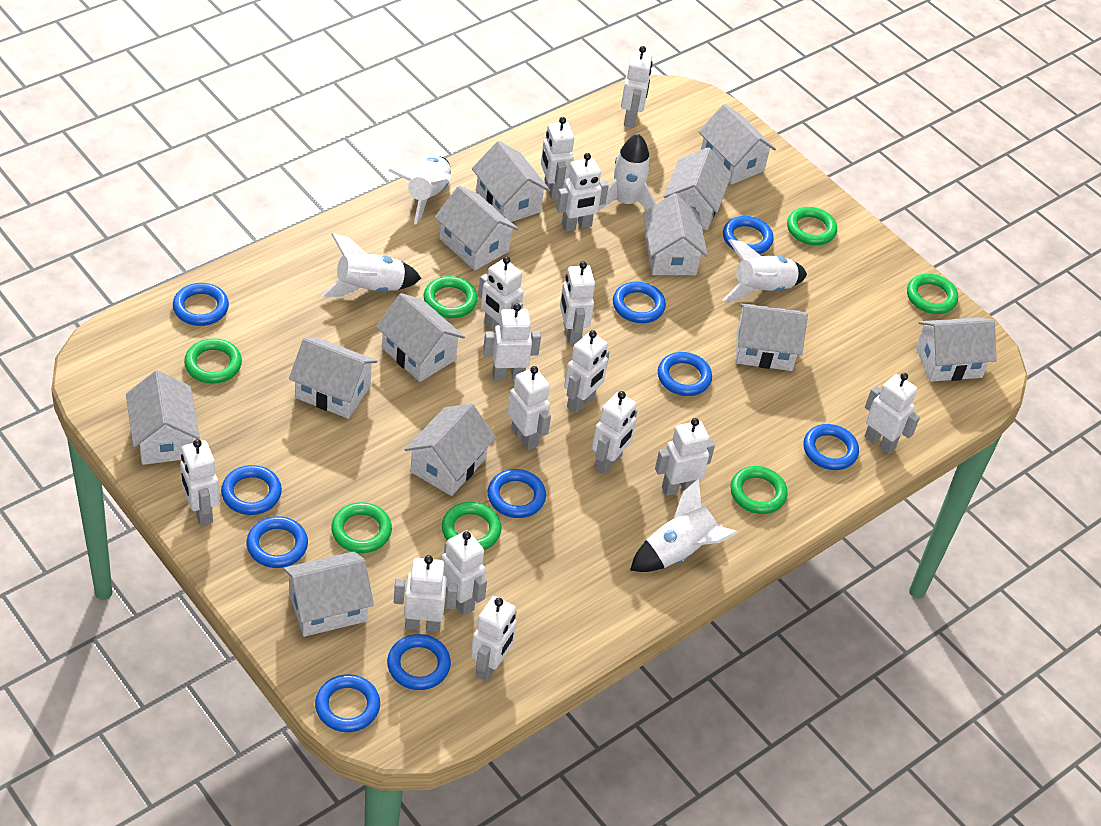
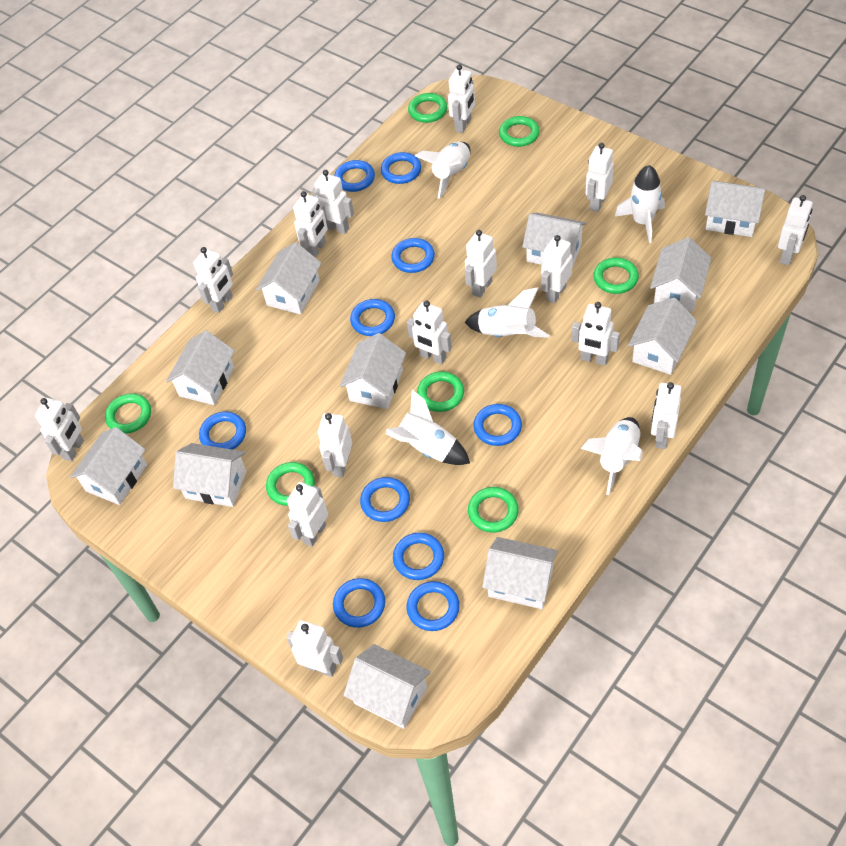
white house: [126,370,200,465] [283,551,374,637] [289,338,377,419] [376,293,465,382] [404,403,496,496] [435,186,518,270] [472,141,550,222] [643,193,708,275] [663,147,732,230] [698,104,776,185] [736,303,808,371] [916,317,997,382] = 12 -> [70,427,147,505] [166,330,235,405] [173,443,247,507] [256,242,321,314] [340,333,406,409] [344,644,431,729] [482,537,558,609] [522,213,586,268] [628,298,697,375] [650,237,711,312] [705,181,766,237] = 11

